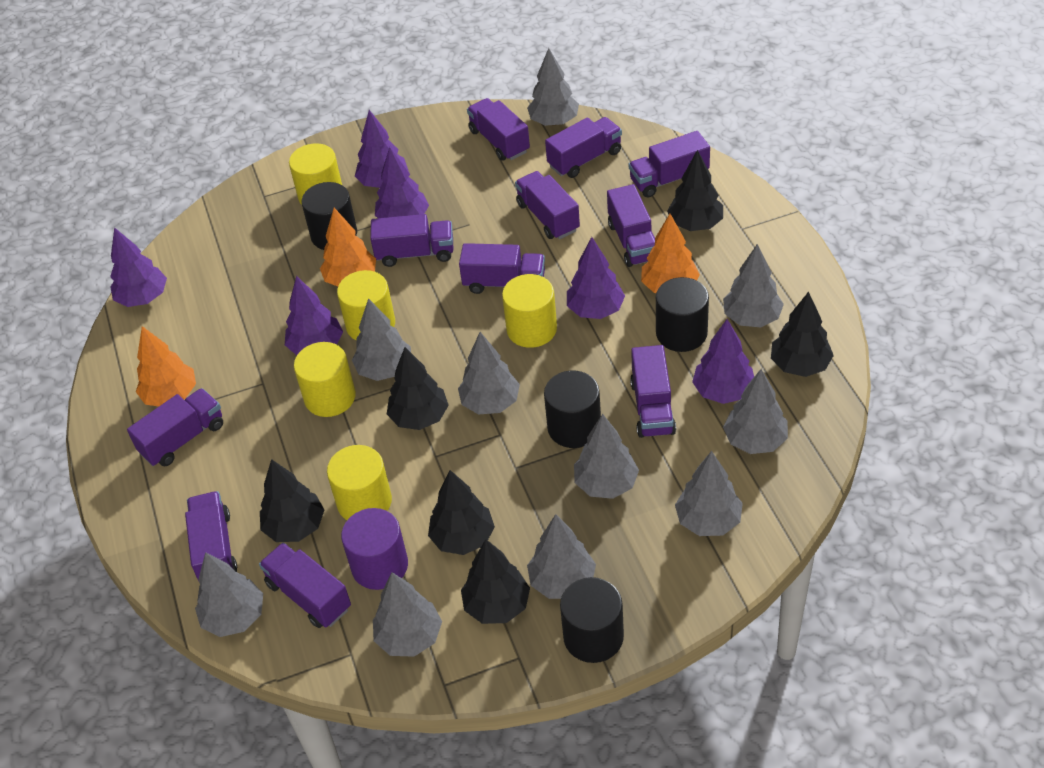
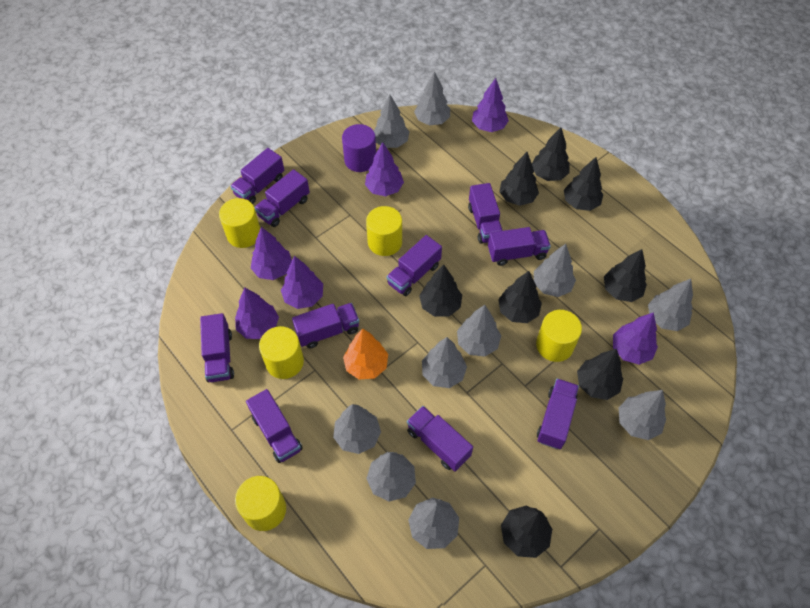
black cylinder: [301,182,357,250] [544,371,601,448] [560,577,624,663] [656,277,709,352] = 4 -> none = 0
black tree: [260,459,324,542] [387,347,449,430] [428,470,495,555] [461,539,530,624] [667,150,723,231] [771,292,834,377] = 6 -> [419,265,462,317] [498,271,542,323] [499,152,539,206] [501,506,552,558] [532,128,570,181] [564,157,603,211] [577,349,623,400] [604,249,647,302] = 8
orange tree: [136,326,196,407] [320,208,376,287] [641,214,700,293] = 3 -> [343,328,388,380] = 1
purple truck: [127,388,223,466] [185,491,237,581] [259,543,351,628] [370,214,453,267] [459,243,545,294] [467,98,530,161] [515,171,580,239] [545,117,622,178] [607,184,655,267] [629,131,710,197] [630,345,676,438] = 11 -> [200,313,234,382] [230,148,284,204] [246,389,303,463] [254,169,310,227] [292,303,359,348] [387,235,442,296] [407,406,473,472] [468,183,503,244] [488,227,551,266] [537,379,579,449] = 10

